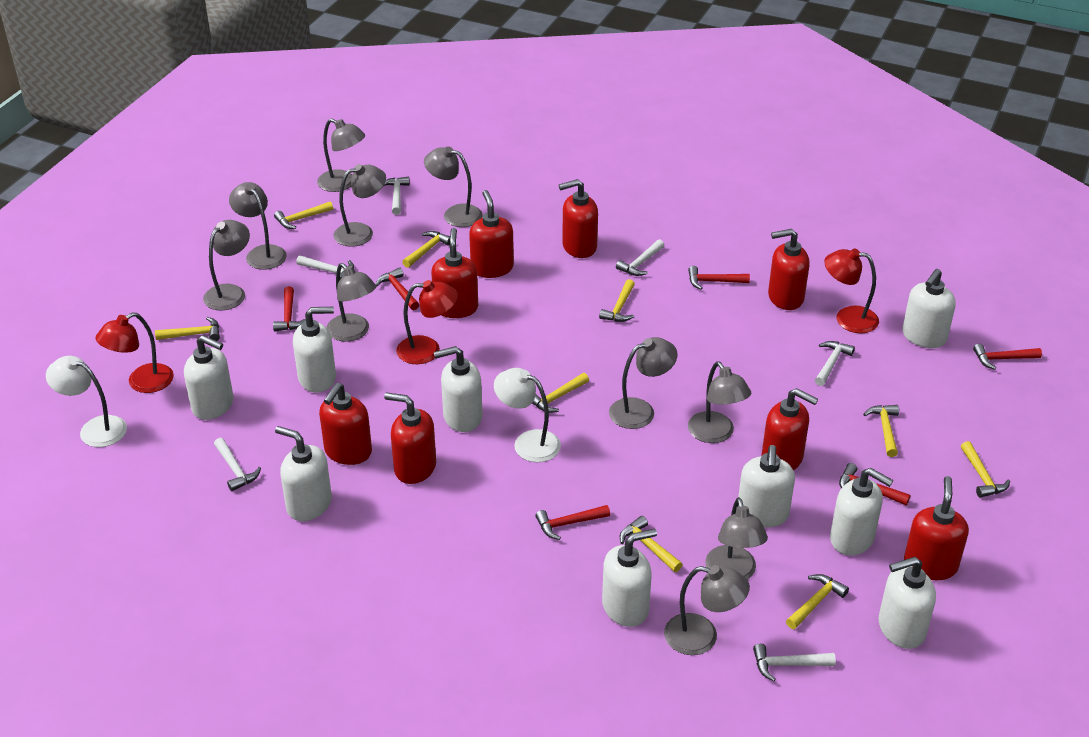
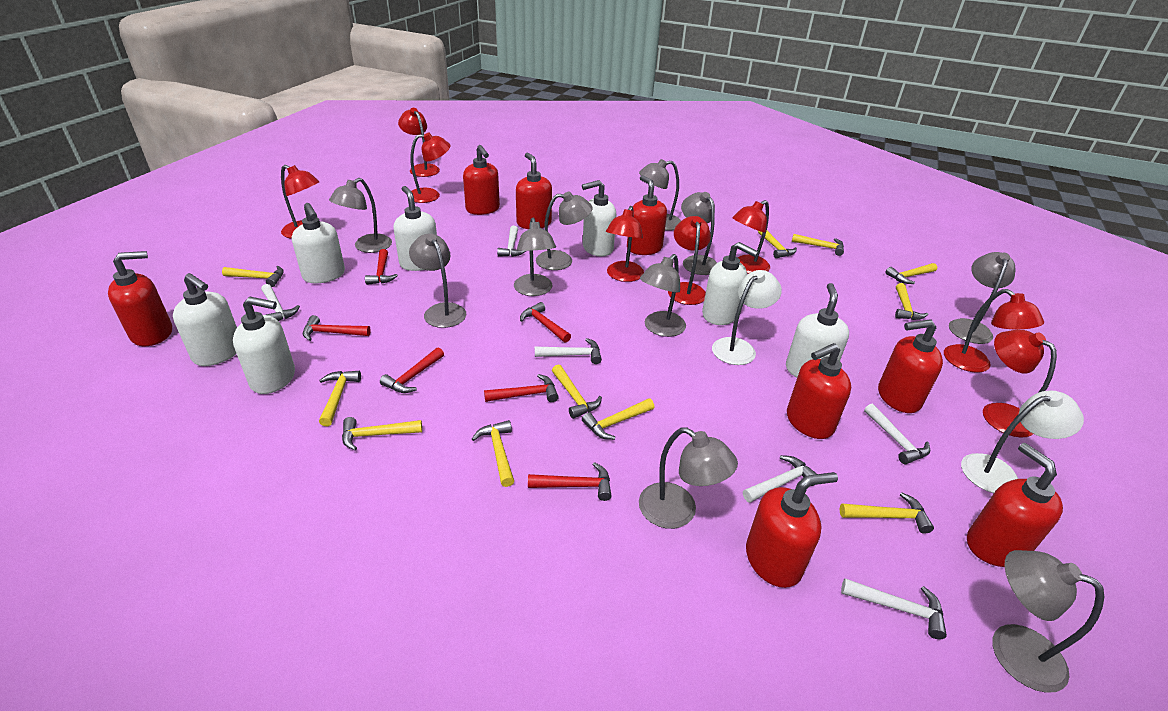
red lamp: [95,312,174,393] [396,280,458,364] [824,248,879,333] = 3 -> [281,165,319,239] [398,108,440,177] [410,132,451,203] [606,206,644,282] [668,216,711,305] [732,200,770,274] [944,289,1044,373] [983,330,1057,438] = 8
white soap dispenser: [184,335,234,420] [275,426,332,521] [293,307,336,392] [434,346,483,432] [602,529,657,627] [738,445,795,528] [830,468,893,556] [879,557,936,649] [902,269,955,348] = 9 -> [173,273,237,366] [233,297,295,394] [292,203,345,283] [393,186,437,271] [582,180,616,257] [702,242,758,325] [786,283,849,377] = 7
yellow hammer: [155,317,220,341] [274,201,333,229] [402,231,450,268] [532,373,589,413] [599,279,635,322] [620,516,683,572] [786,574,849,629] [863,405,899,457] [961,441,1010,498] = 9 -> [222,266,284,287] [319,371,361,426] [342,417,422,451] [472,420,514,487] [552,364,602,419] [582,398,654,440] [758,231,797,258] [792,234,844,256] [840,493,934,534] [885,263,937,284] [895,283,928,320] = 11

